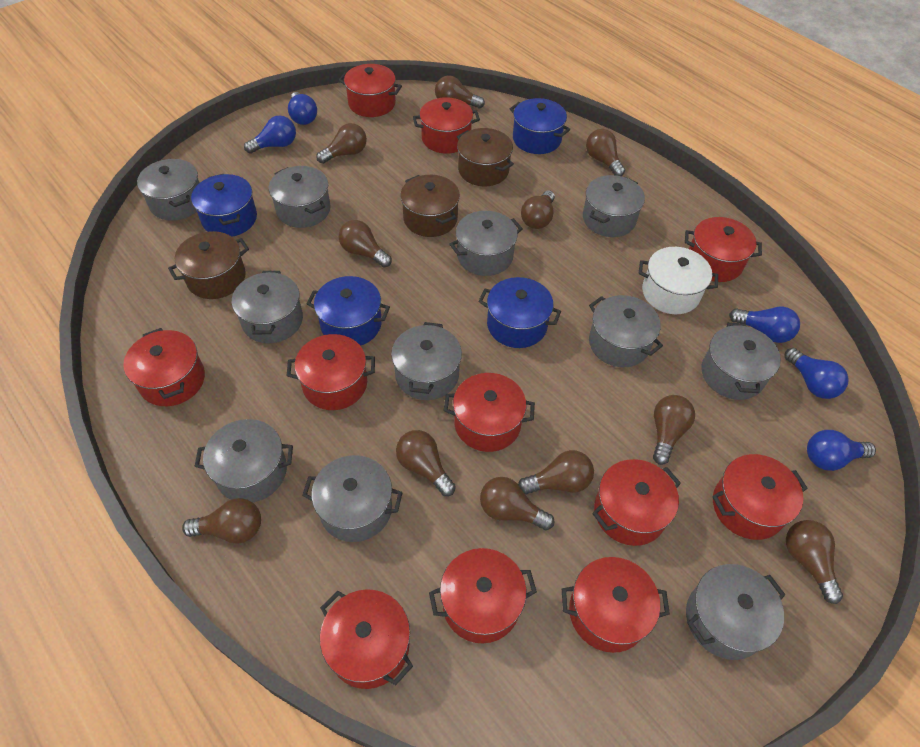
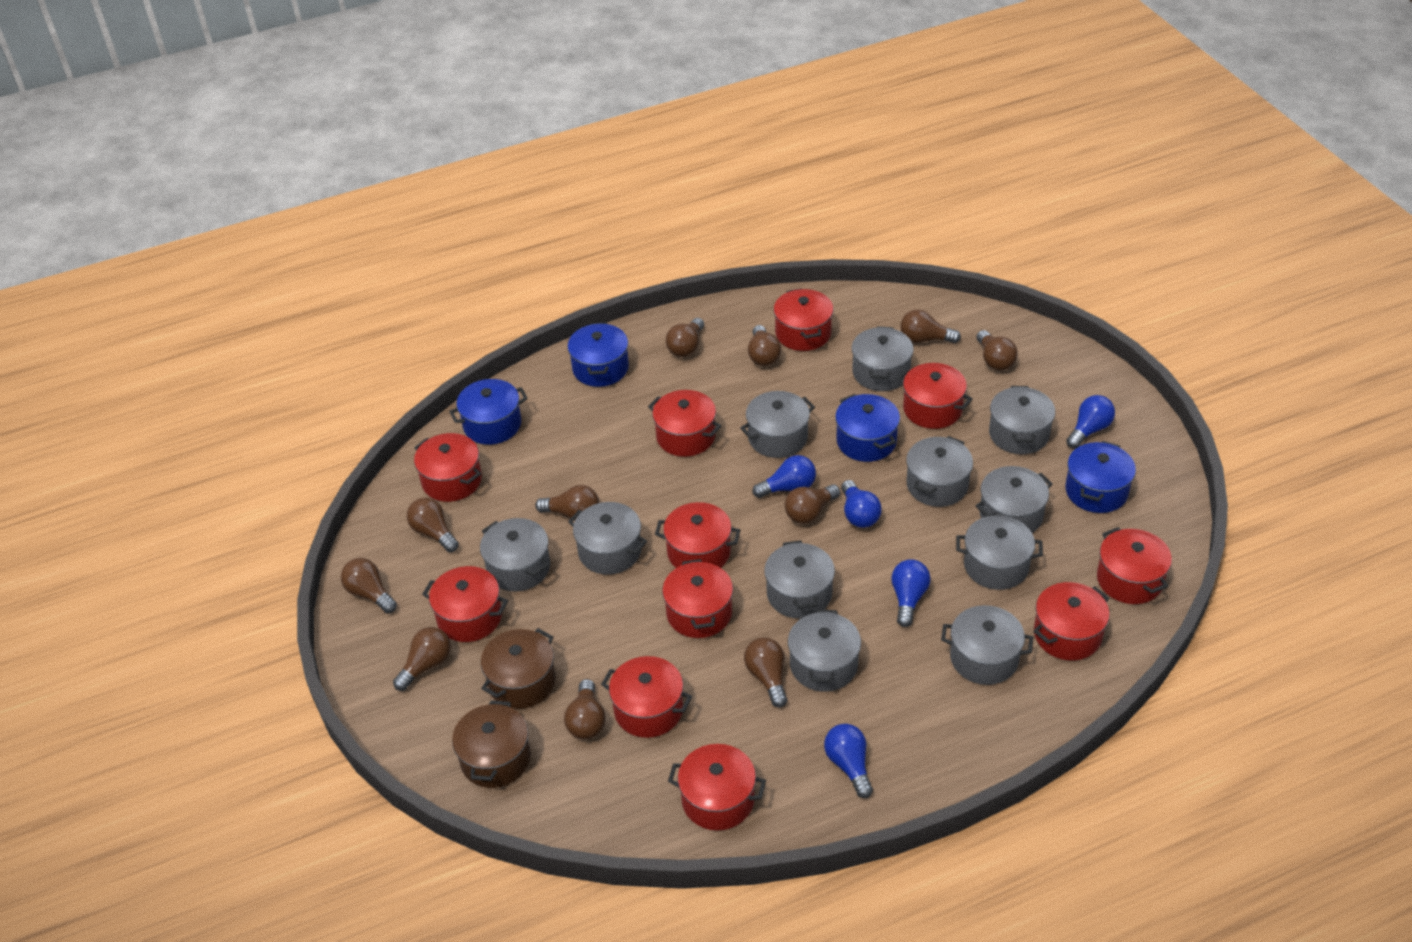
brown pot: [168,231,249,299] [400,175,460,237] [457,128,514,186] = 3 -> [452,700,531,788] [481,628,556,709] = 2
white pot: [639,247,718,314] = 1 -> none = 0

